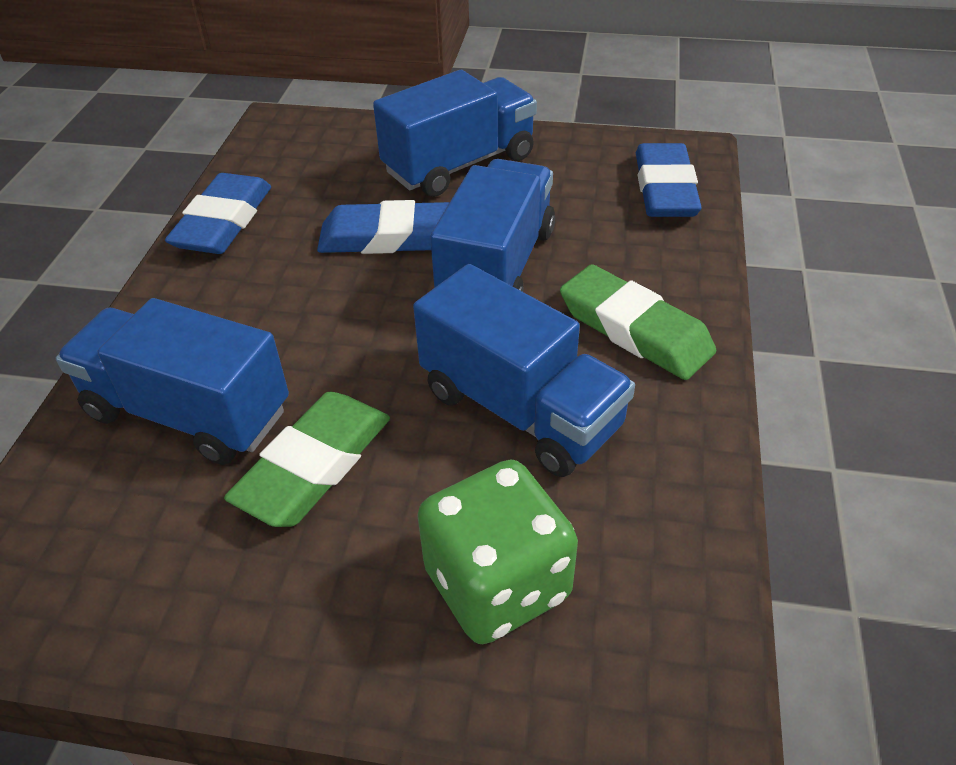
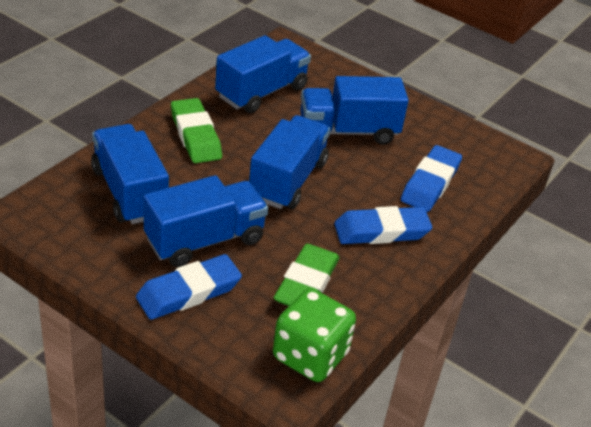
blue truck: [56,298,289,465] [373,70,537,197] [413,264,635,477] [430,159,555,292] = 4 -> [91,124,169,224] [143,175,268,267] [215,35,311,113] [249,115,330,209] [300,76,409,145] = 5

